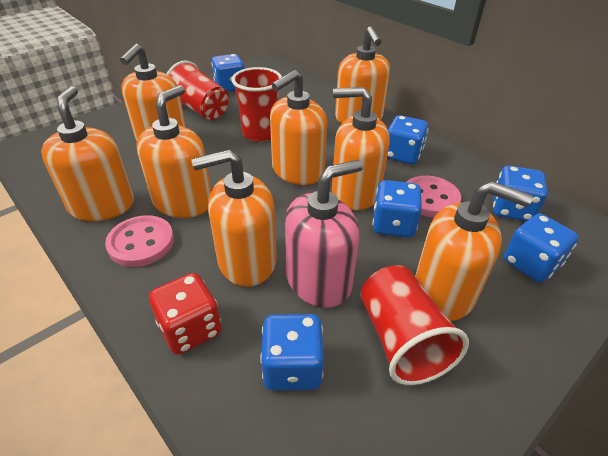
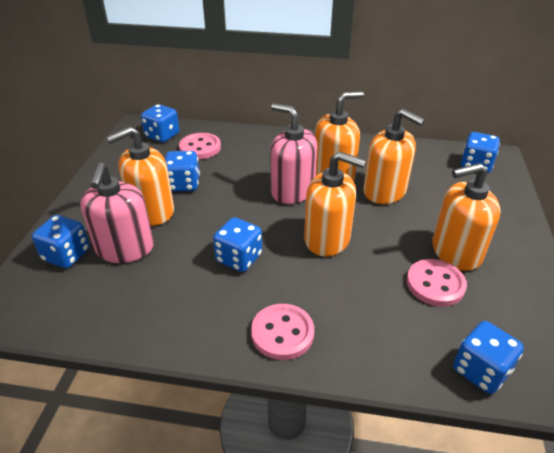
orange soap dispenser: [41,86,134,221] [120,43,186,141] [137,85,211,218] [191,149,277,287] [270,70,327,185] [332,87,390,210] [335,26,390,123] [415,181,533,321] = 8 -> [106,126,174,226] [304,152,366,257] [315,91,364,181] [363,109,425,204] [432,163,501,271] = 5
pink button: [105,215,174,267] [407,176,461,217] = 2 -> [179,133,221,159] [251,304,314,360] [406,259,467,307] = 3
pink soap dispenser: [285,160,363,308] = 1 -> [80,163,154,263] [270,103,317,204] = 2
red cup: [167,61,229,120] [232,67,282,142] [361,265,469,385] = 3 -> none = 0
red dice: [149,273,222,355] = 1 -> none = 0

